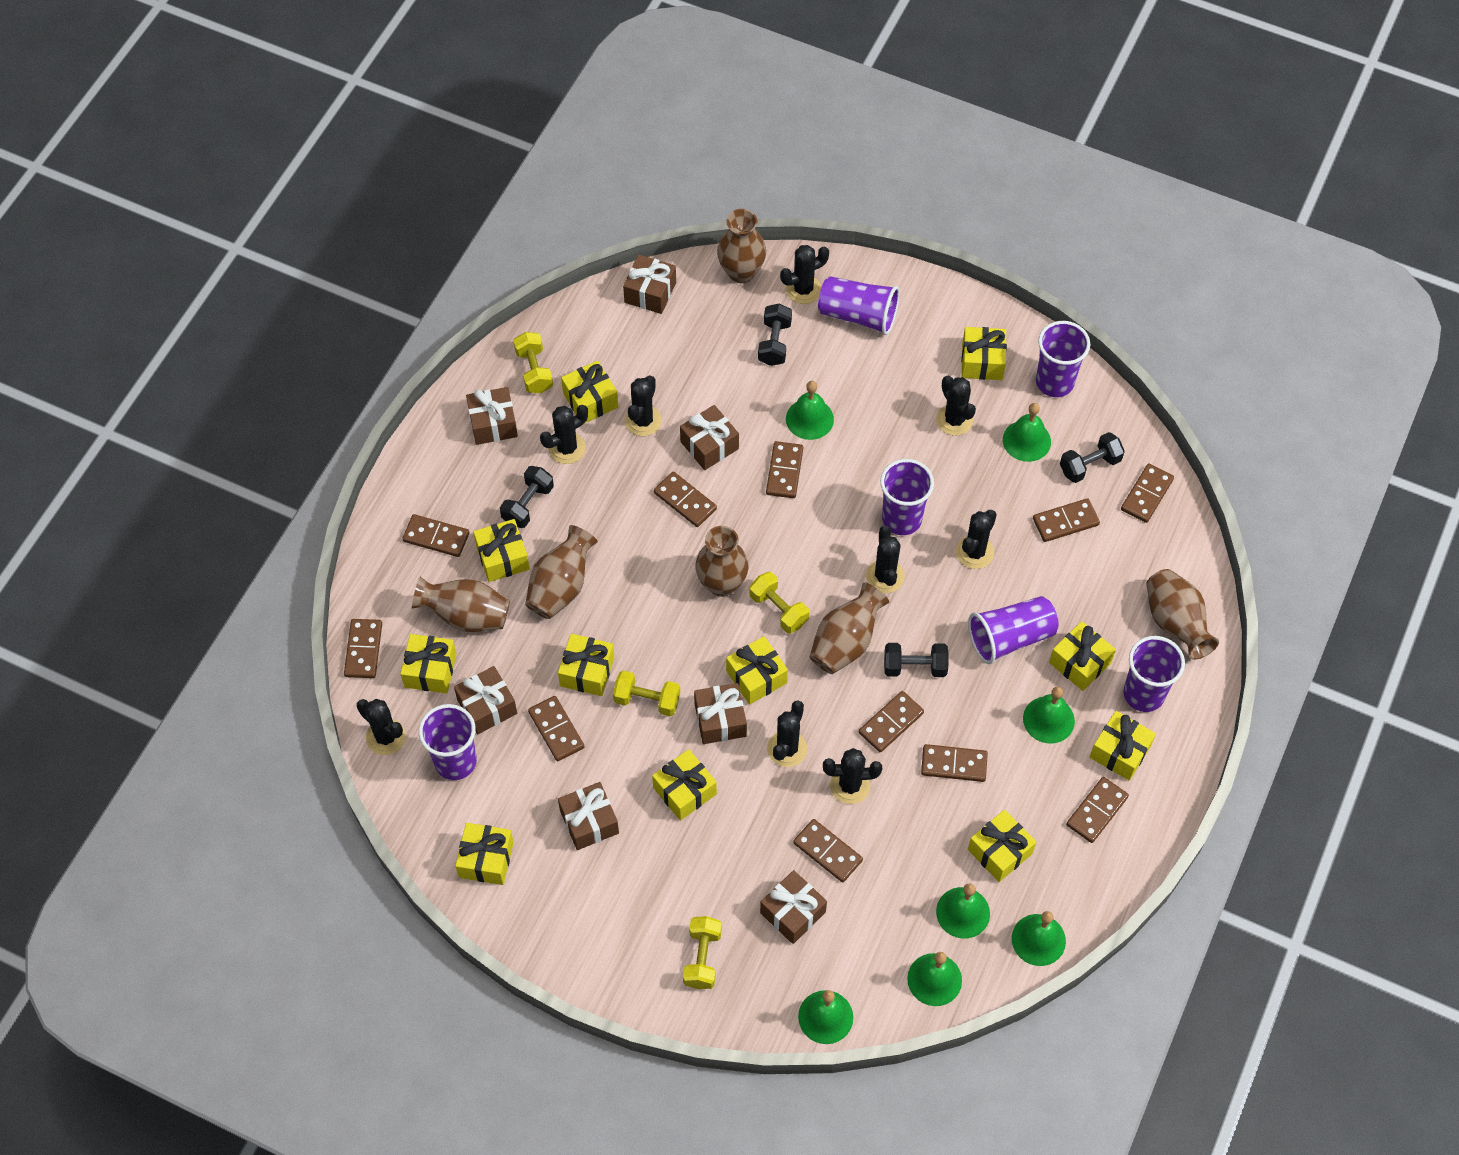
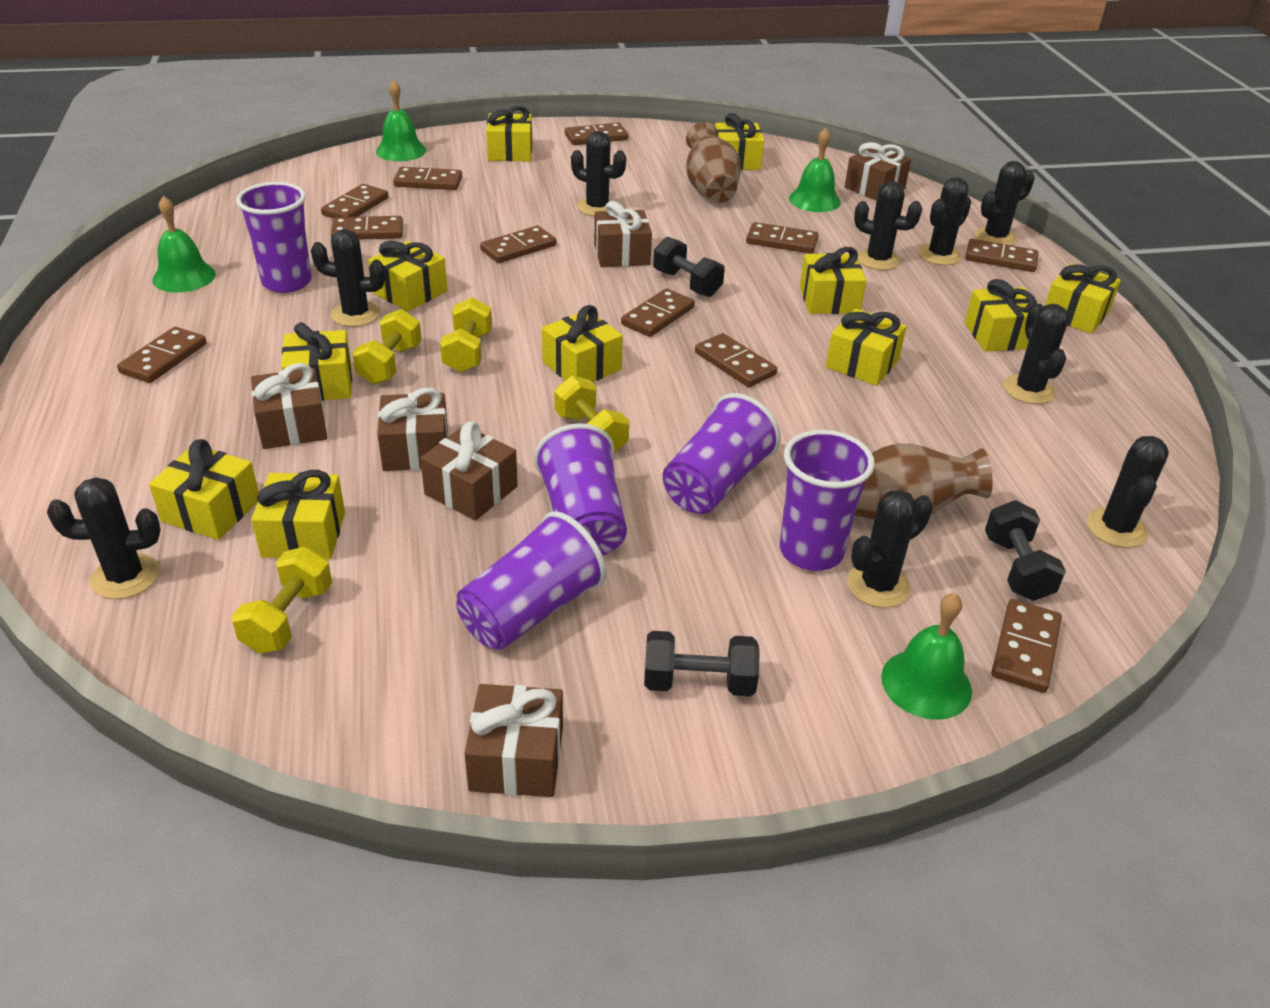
black dumbbell: [500,466,554,528] [758,304,792,366] [884,643,949,677] [1060,432,1125,483] = 4 -> [644,631,760,696] [653,236,725,297] [985,500,1066,601] = 3
brown gift: [454,666,517,734] [466,387,518,445] [558,782,619,850] [623,254,676,314] [680,405,739,470] [694,683,747,744] [760,870,827,944] = 7 -> [251,363,327,449] [377,388,448,471] [420,421,518,521] [464,684,563,797] [594,201,652,267] [845,142,911,201] = 6
brown vase: [412,577,510,632] [525,525,598,619] [695,526,749,597] [717,209,766,283] [810,582,889,674] [1146,569,1219,660] = 6 -> [686,122,741,203] [855,443,993,520] = 2
green bell: [786,381,834,440] [798,990,853,1044] [907,952,962,1006] [936,883,990,939] [1003,403,1051,462] [1012,911,1066,966] [1023,687,1075,744] = 7 -> [152,196,216,292] [376,80,426,161] [789,128,841,212] [881,593,972,720] = 4
purple cup: [419,704,477,780] [818,276,900,335] [880,459,934,535] [968,596,1059,664] [1036,321,1090,397] [1123,636,1185,712] = 6 -> [236,182,312,293] [456,511,606,650] [534,423,627,556] [663,393,781,514] [780,430,875,571] = 5

